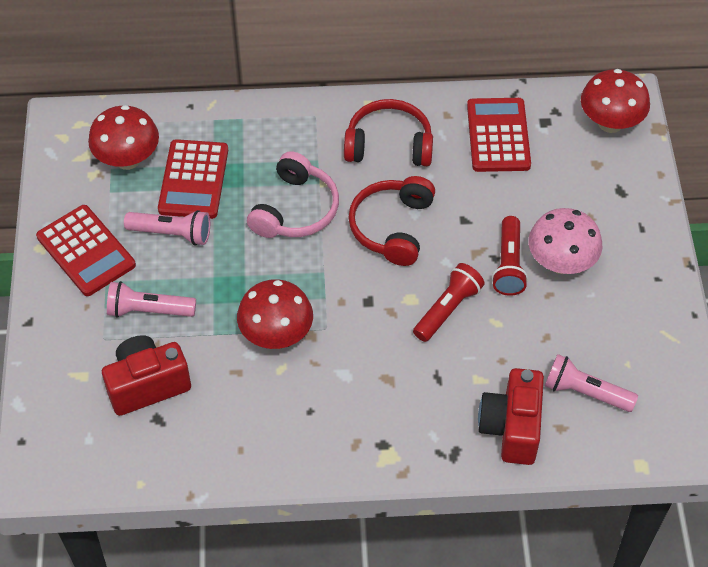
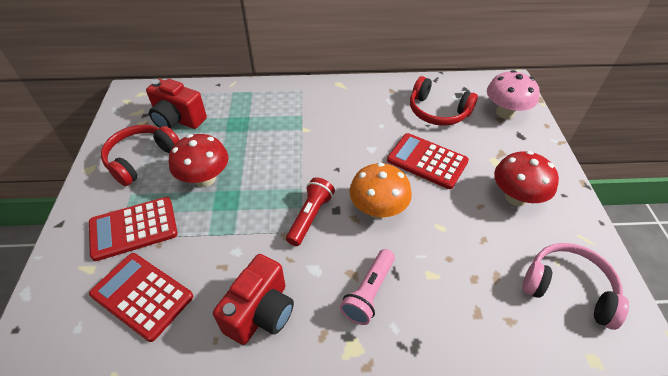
orange mushroom: none = 0 -> [349,163,412,219] = 1
pink flashlight: [107,281,196,318] [124,210,210,245] [545,354,638,412] = 3 -> [340,249,395,325] = 1
red flashlight: [413,263,485,342] [492,216,528,296] = 2 -> [286,177,335,246] = 1
red mushroom: [88,105,159,170] [237,279,313,349] [581,69,650,133] = 3 -> [169,134,228,187] [494,151,559,206] = 2

